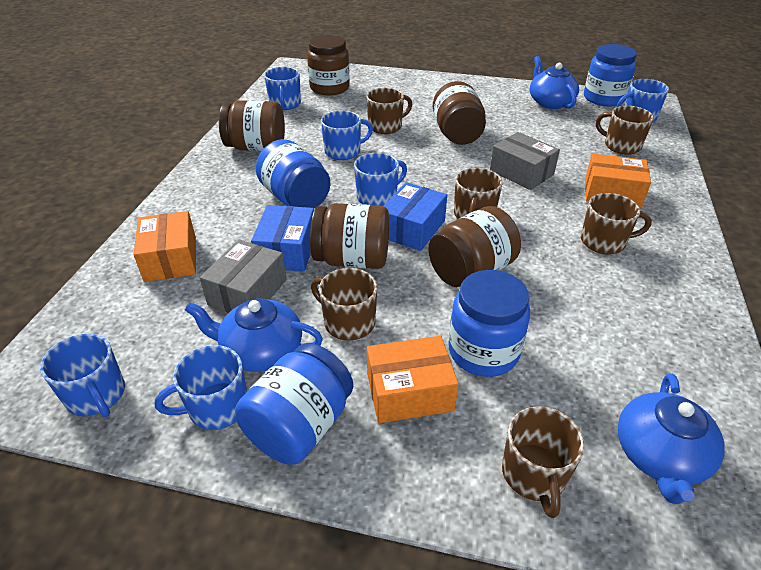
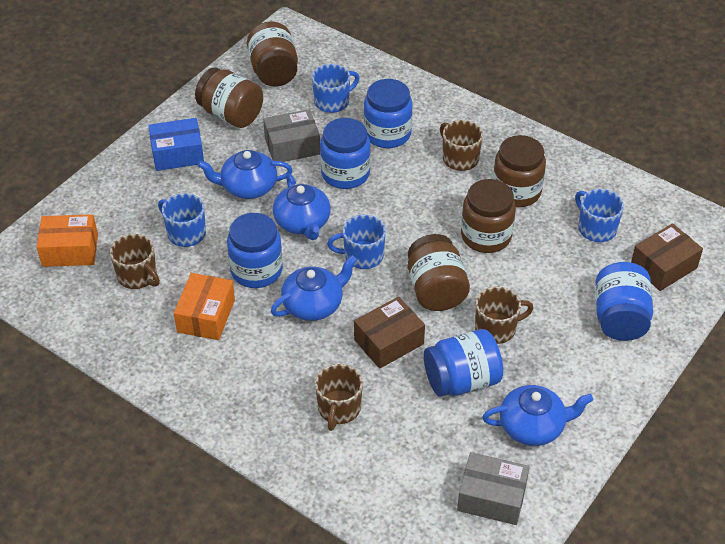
blue box: [251,205,314,272] [384,182,447,251] = 2 -> [148,118,204,171] = 1
blue jar: [235,343,353,465] [256,139,330,209] [448,270,530,377] [584,44,637,107] = 4 -> [227,213,283,288] [320,118,371,189] [364,79,413,148] [424,329,503,397] [595,262,653,341] = 5
blue mug: [40,333,125,417] [155,345,247,430] [264,67,301,110] [321,111,373,160] [354,153,407,206] [617,79,669,122] = 6 -> [158,193,206,247] [312,64,359,113] [327,215,386,269] [575,189,624,242] = 4
blue teapot: [185,299,323,372] [530,56,579,109] [618,373,725,504] = 3 -> [197,150,293,199] [271,255,357,321] [273,174,331,240] [482,385,593,446] = 4
brown box: none = 0 -> [354,297,425,369] [631,223,703,291] = 2
brown mug: [311,268,377,340] [366,88,412,134] [454,168,502,219] [502,406,585,518] [581,193,652,254] [596,106,654,155] = 6 -> [110,234,160,289] [315,364,363,431] [440,120,483,171] [475,287,533,344] = 4
orange box: [134,211,196,282] [367,336,459,423] [585,154,651,209] = 3 -> [37,214,98,267] [174,273,235,340] = 2

